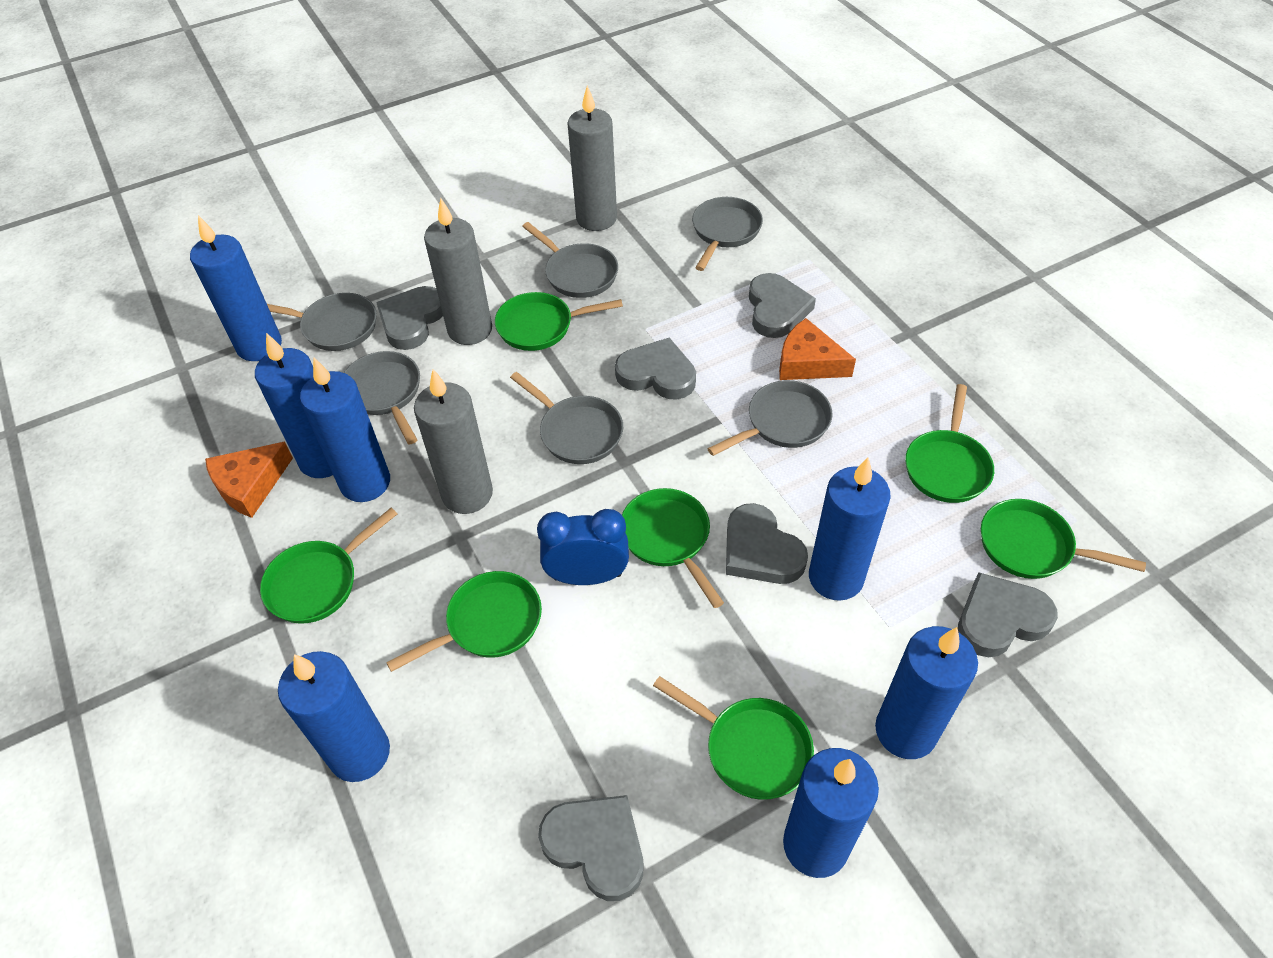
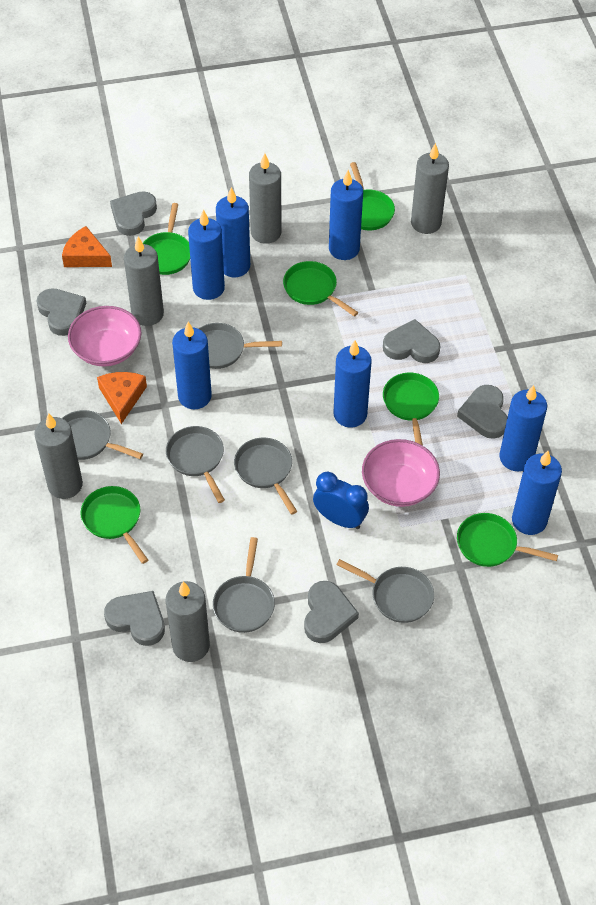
green pan: [260,508,397,623] [386,571,542,672] [495,292,623,351] [622,488,724,608] [653,676,814,800] [905,384,994,503] [981,499,1146,579] = 7 -> [80,486,148,564] [143,203,190,275] [283,261,358,317] [350,162,395,230] [383,373,439,446] [457,513,558,567] = 6
grey candle: [414,369,493,514] [424,198,492,345] [567,86,617,231] = 3 -> [34,413,83,499] [124,237,164,326] [166,581,210,662] [249,153,281,244] [411,143,449,234] = 5
pink bowl: none = 0 -> [68,306,142,367] [362,439,440,507] = 2

